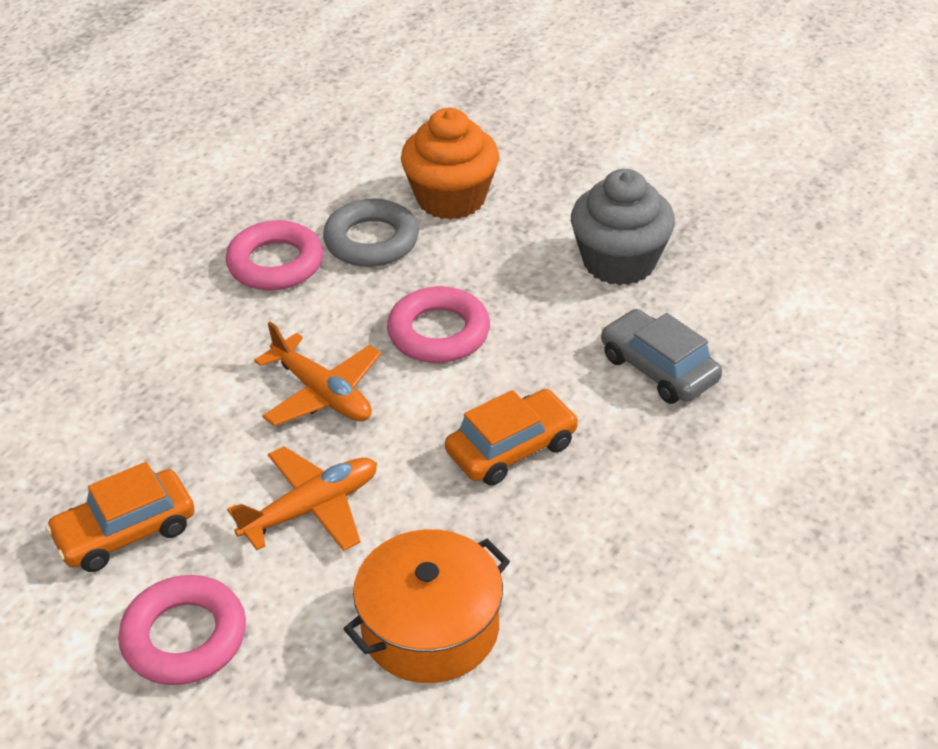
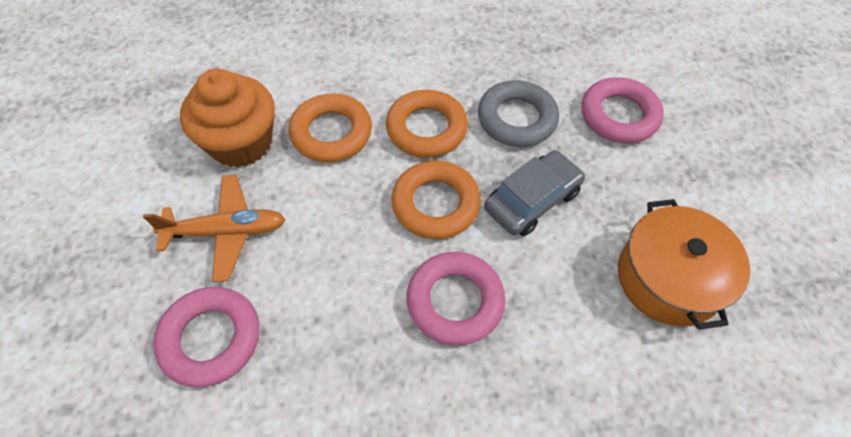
grey cupcake: [571,169,675,286] = 1 -> none = 0
orange car: [45,462,195,572] [445,389,579,485] = 2 -> none = 0
orange plane: [227,446,377,551] [254,321,381,426] = 2 -> [143,175,286,282] = 1
orange ring: none = 0 -> [289,94,372,162] [386,90,468,158] [392,161,481,239] = 3

